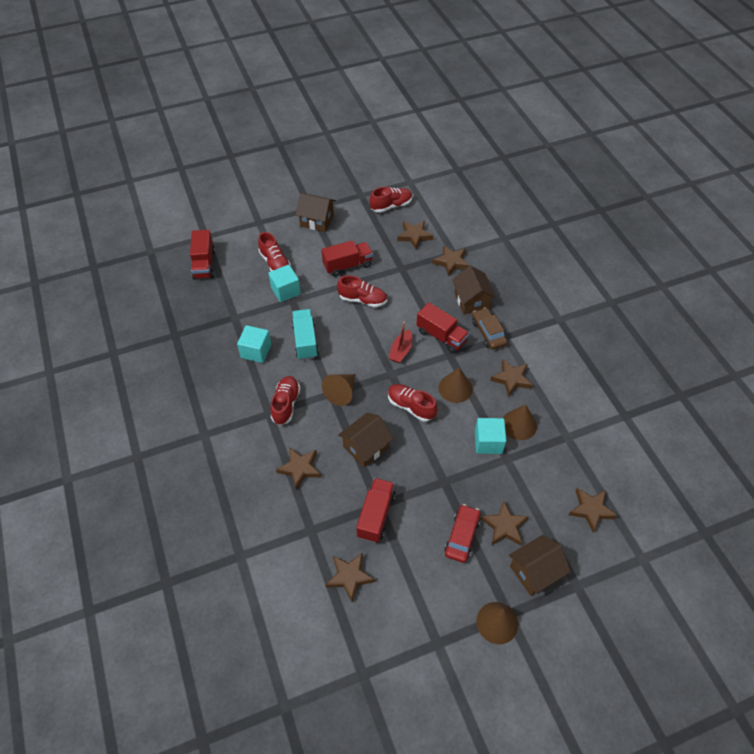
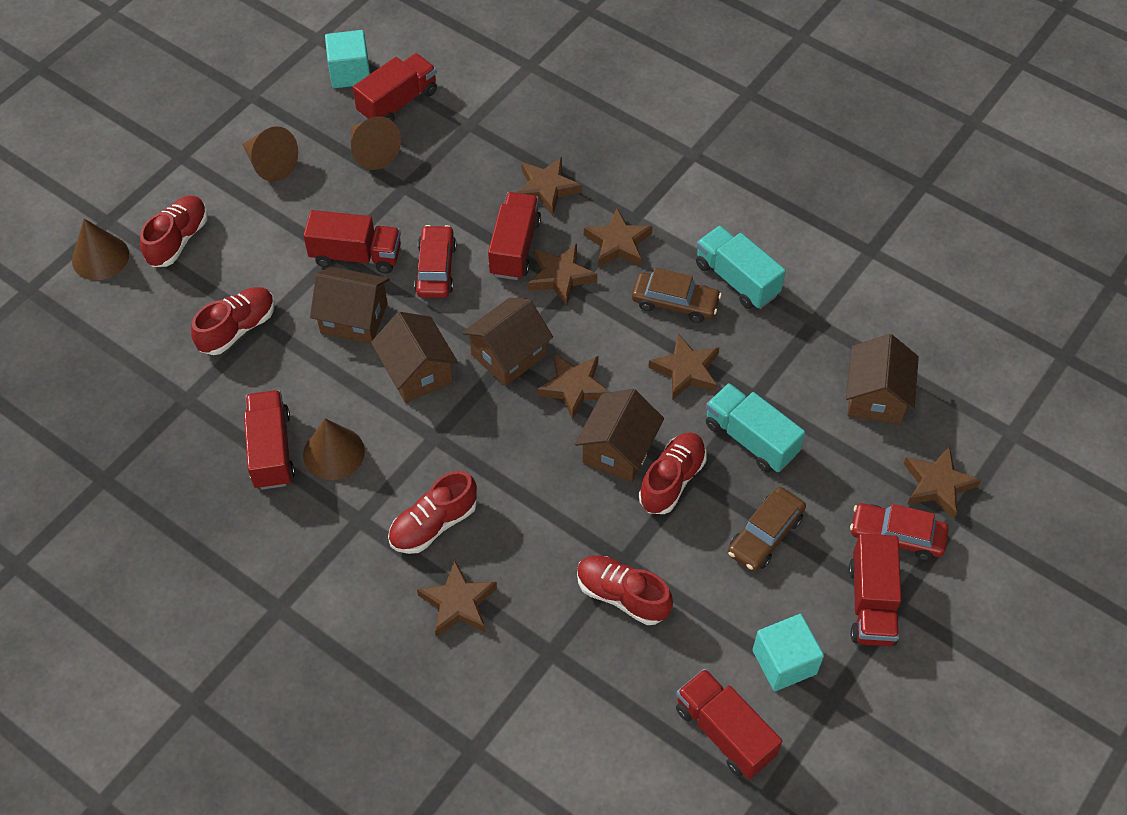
brown car: [472,308,507,350] = 1 -> [632,268,722,323] [728,487,806,571] = 2
brown house: [296,193,336,232] [338,413,394,467] [452,266,496,315] [509,535,571,596] = 4 -> [310,267,390,344] [371,312,458,403] [462,298,553,386] [575,389,664,482] [846,334,919,424] = 5
red boat: [389,322,412,363] = 1 -> none = 0
red car: [444,504,480,563] = 1 -> [414,225,456,298] [850,503,949,560] = 2
red truck: [190,230,215,279] [321,240,373,277] [356,478,396,543] [416,302,469,353] = 4 -> [244,390,295,490] [303,210,401,274] [353,53,437,121] [488,192,541,280] [676,668,782,779] [849,534,902,646] = 6
turquoise cube: [237,325,271,363] [268,265,301,302] [475,418,506,454] = 3 -> [325,30,370,88] [753,614,824,691] = 2
turquoise truck: [292,309,319,360] = 1 -> [696,226,786,309] [706,383,805,472] = 2

